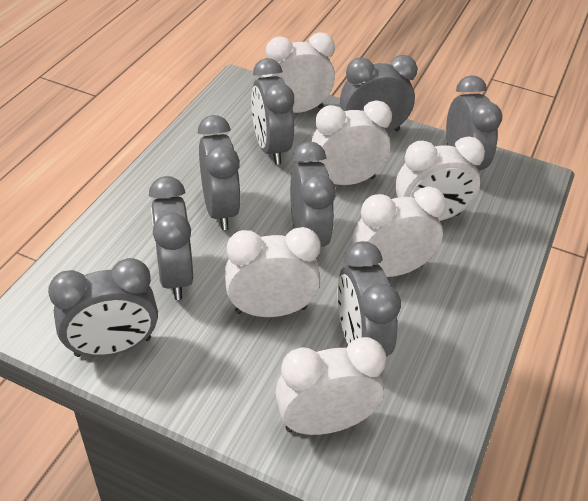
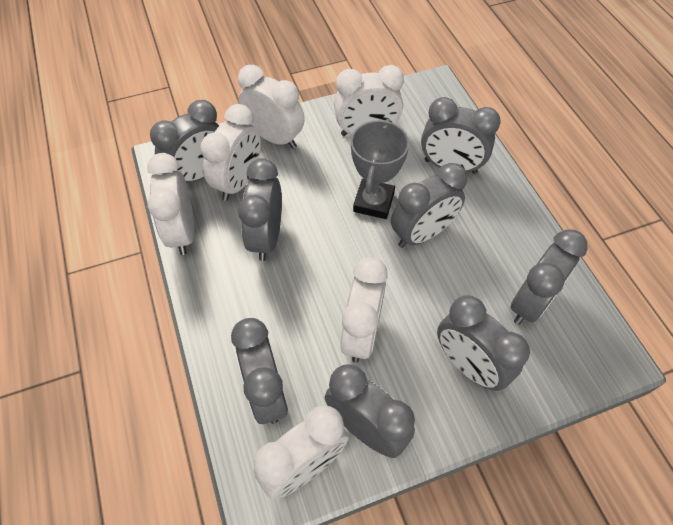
grey trophy: none = 0 -> [351,119,409,219] = 1

